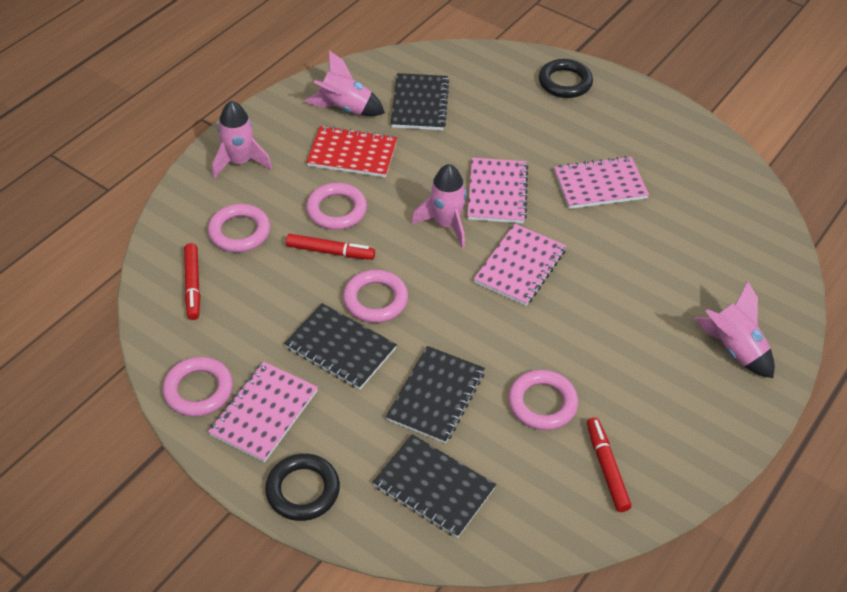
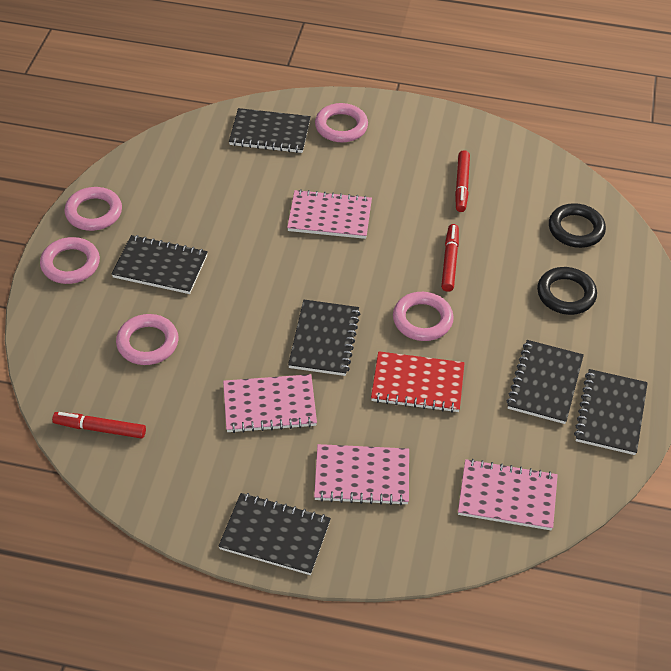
black notebook: [284,303,397,390] [373,434,496,538] [386,346,485,444] [391,73,449,130] = 4 -> [112,235,208,294] [218,493,331,575] [229,108,311,153] [288,300,360,376] [506,340,584,424] [574,369,648,455] = 6
pink rocket: [212,101,272,179] [304,50,385,116] [411,164,467,248] [694,281,775,378] = 4 -> none = 0

